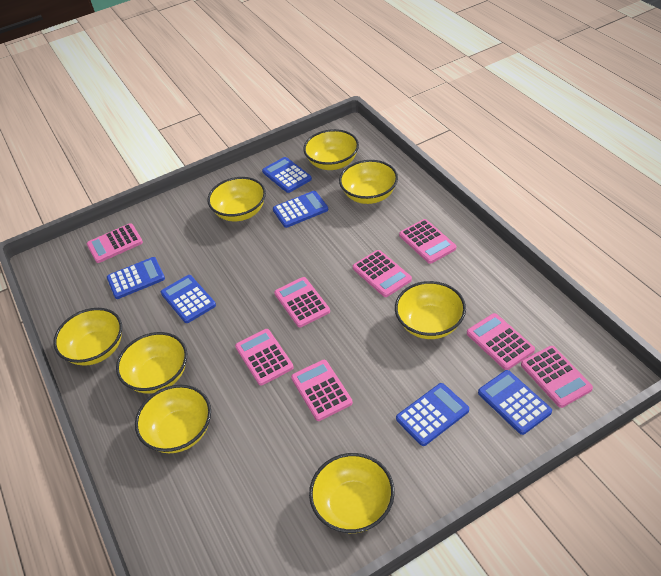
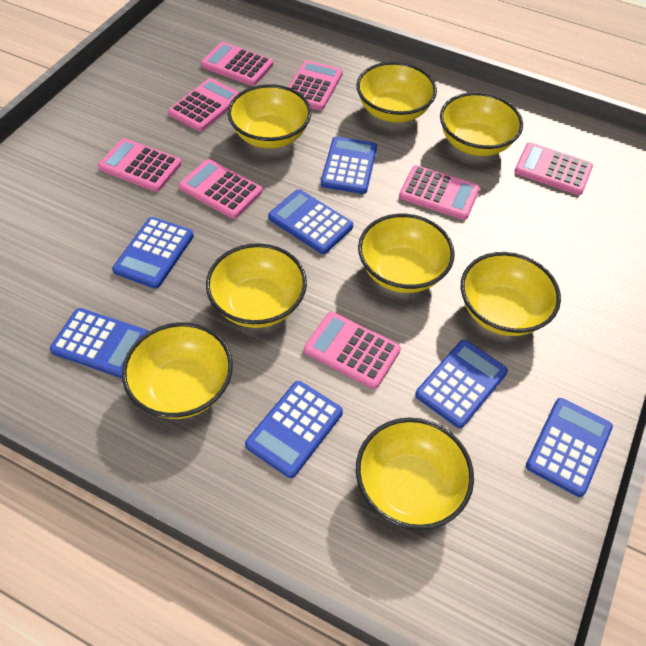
blue calculator: [107,257,165,299] [161,275,216,323] [262,157,312,193] [273,191,328,228] [396,383,469,446] [478,370,552,435] = 6 -> [50,308,149,378] [112,217,194,289] [245,381,343,478] [268,189,353,254] [321,137,377,194] [415,340,508,428] [526,398,613,497] = 7

